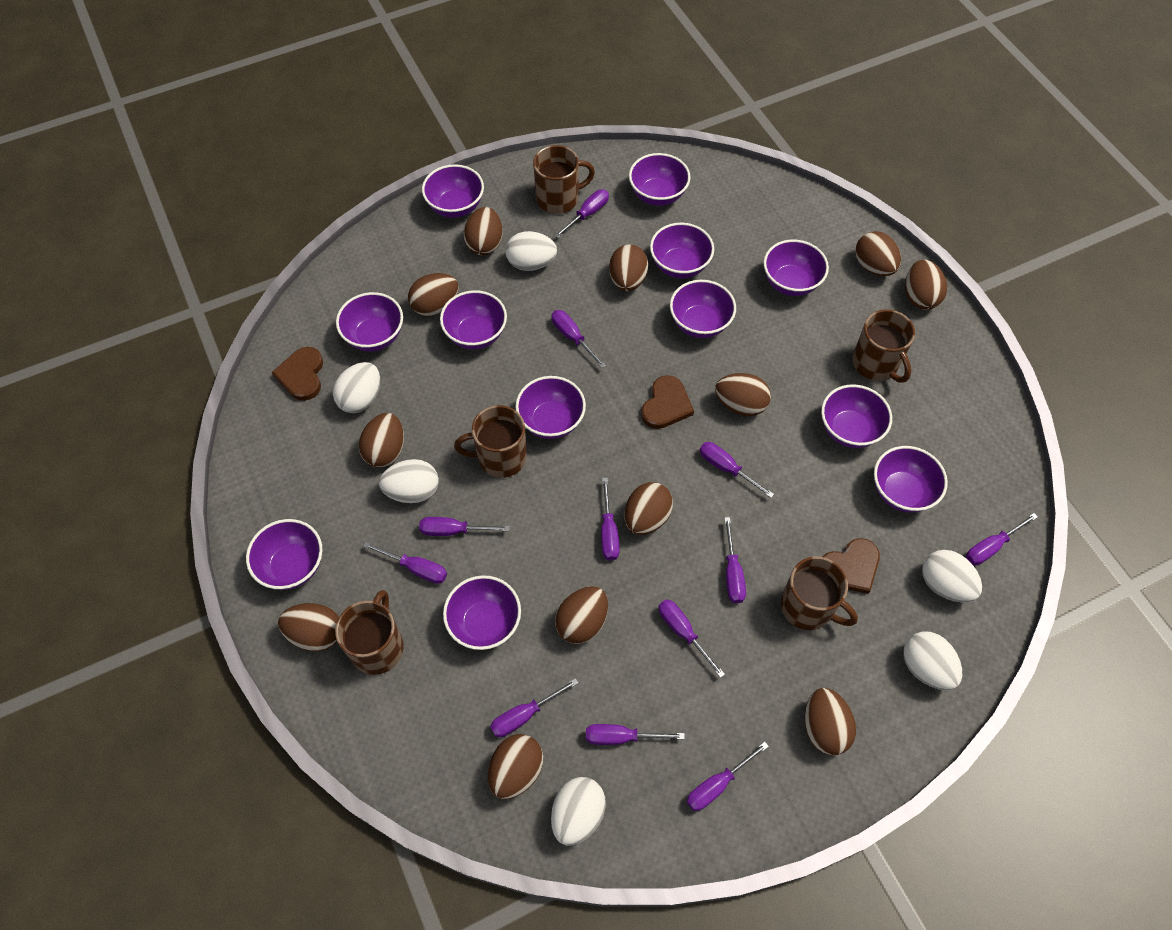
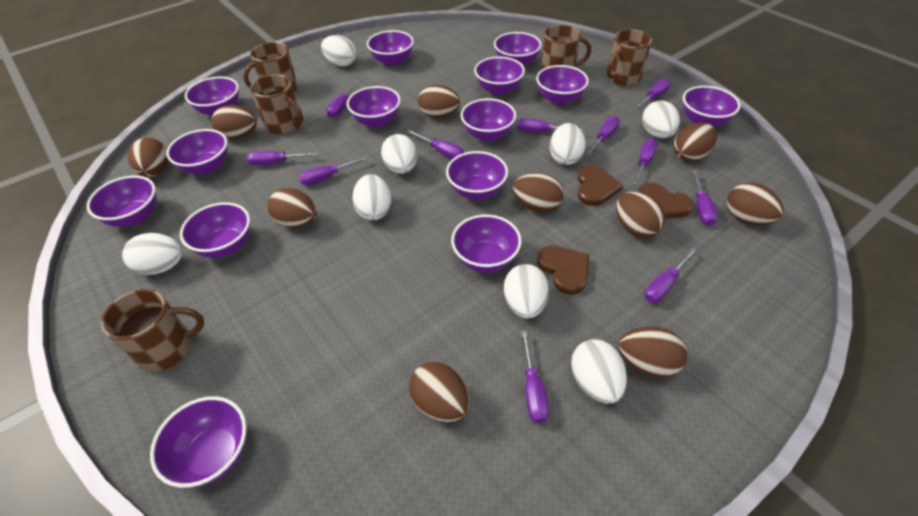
brown egg: [278,603,339,651] [359,413,404,468] [408,273,459,316] [464,207,502,255] [488,734,543,799] [555,586,608,644] [609,244,648,291] [625,482,673,535] [715,373,771,416] [804,688,856,755] [855,231,901,276] [905,260,947,310] = 12 -> [128,138,168,177] [211,105,257,139] [268,188,317,228] [409,362,470,422] [418,85,460,118] [513,173,564,213] [616,192,665,238] [618,327,687,378] [674,122,717,161] [727,182,784,225] = 10
purple bowl: [246,519,322,590] [336,292,403,351] [422,164,484,218] [440,290,507,349] [443,575,521,650] [515,376,586,439] [629,153,691,206] [650,223,714,278] [670,280,736,338] [763,240,829,296] [821,384,892,448] [874,446,948,513] = 12 -> [87,176,157,227] [150,396,247,488] [166,129,227,175] [180,202,250,258] [185,77,239,116] [347,86,401,128] [367,30,414,66] [446,151,508,200] [451,215,522,273] [461,98,516,142] [474,56,525,95] [494,32,542,66] [536,65,589,105] [683,86,741,127] = 14
purple screwdriver: [363,542,447,584] [419,517,510,536] [490,678,578,737] [551,310,606,368] [554,189,609,238] [586,724,685,745] [601,478,620,561] [659,599,725,678] [687,742,769,811] [699,442,774,498] [724,517,746,603] [966,513,1038,565] = 12 -> [247,151,319,166] [299,156,369,185] [326,80,360,118] [407,130,464,159] [517,118,584,132] [521,330,549,423] [585,116,620,156] [633,78,671,110] [633,139,658,185] [645,248,697,303] [692,170,718,226] = 11
white egg: [333,362,380,413] [379,459,439,503] [506,231,557,271] [551,777,606,846] [903,631,962,690] [922,550,982,602] = 6 -> [122,233,182,275] [321,35,356,66] [352,174,392,220] [381,134,417,174] [504,264,549,319] [550,123,586,165] [571,339,627,403] [642,101,680,138] = 8

